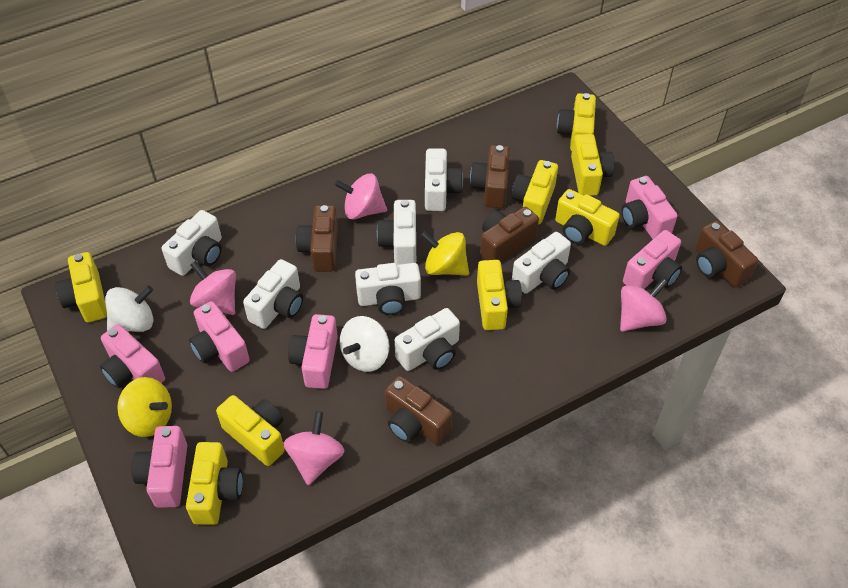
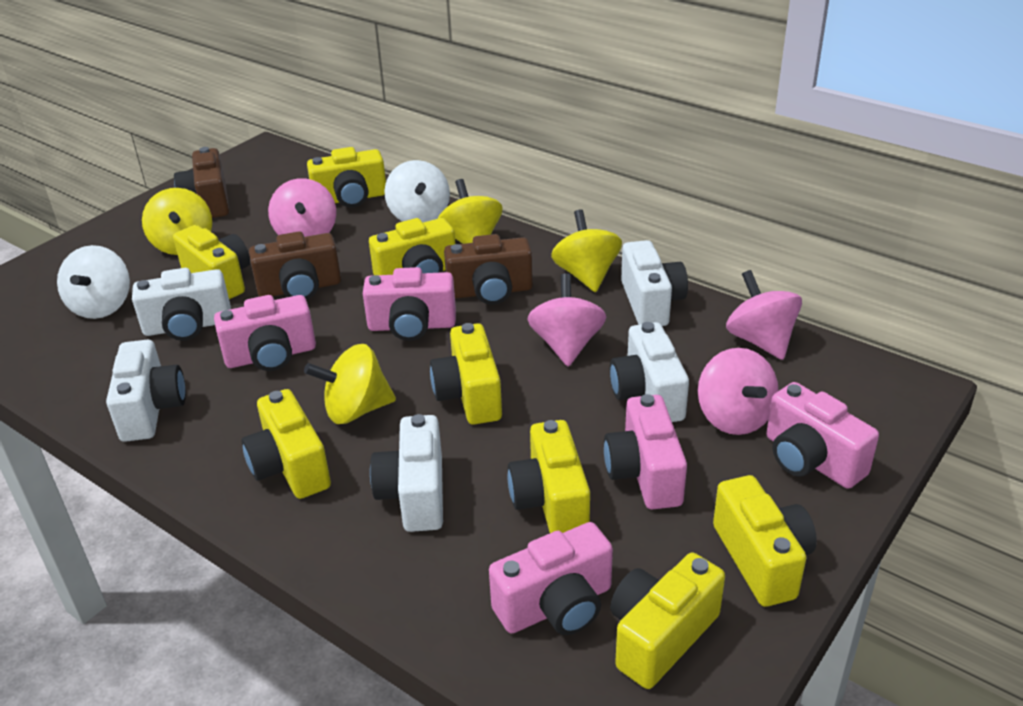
brown camera: [296,205,338,272] [385,376,452,445] [470,145,510,208] [480,207,539,262] [695,221,758,288] = 5 -> [174,147,229,218] [249,231,341,300] [444,234,533,305] = 3
pink camera: [100,324,165,388] [132,426,187,508] [189,301,250,372] [288,314,338,389] [621,176,677,239] [623,230,682,289] = 6 -> [214,295,316,371] [363,267,456,341] [489,522,613,635] [604,394,687,510] [766,382,879,489] = 5
white camera: [162,210,222,276] [243,259,303,329] [355,263,421,315] [377,200,416,265] [395,308,460,371] [425,148,463,211] [512,232,571,294] = 7 -> [106,340,186,442] [132,268,231,341] [370,414,443,532] [610,322,689,422] [621,240,688,326] = 5
yellow spinning top: [117,377,172,437] [420,231,469,275] = 2 -> [142,188,212,255] [304,344,396,424] [438,179,502,244] [551,209,622,292] = 4

